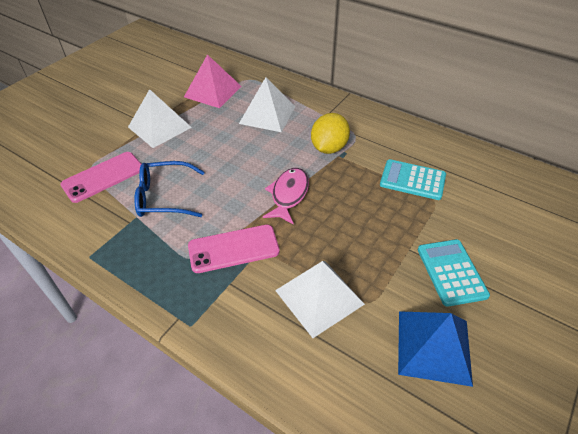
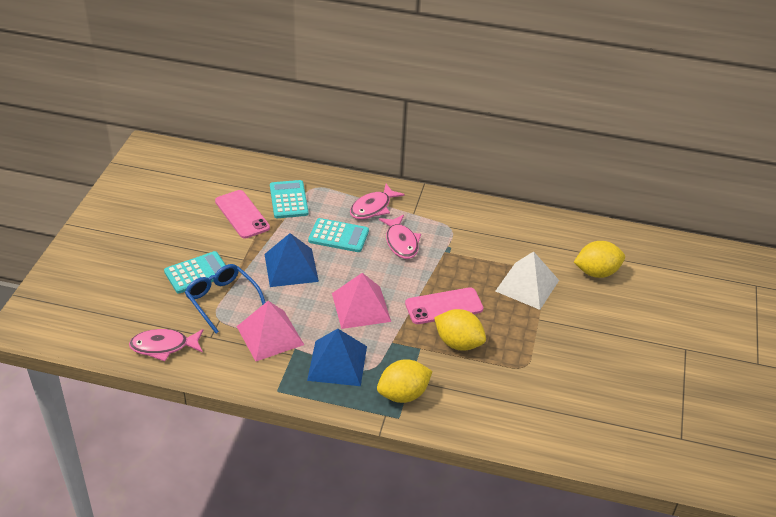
blue pyramid: [398,311,473,387] = 1 -> [265,233,319,287] [307,329,367,386] = 2
pink fish: [263,168,309,225] = 1 -> [129,329,204,361] [350,184,405,219] [379,215,421,259] = 3
pink pyramid: [184,54,242,108] = 1 -> [236,301,304,361] [332,273,391,329] = 2
turquoise calculator: [380,159,446,200] [418,239,490,307] = 2 -> [164,251,225,293] [270,180,309,218] [308,218,369,252] = 3
white pyramid: [128,89,192,148] [239,77,295,132] [275,261,365,338] = 3 -> [495,251,559,310] = 1
yellow lemon: [311,113,350,154] = 1 -> [377,359,433,403] [434,309,486,351] [574,241,625,278] = 3

